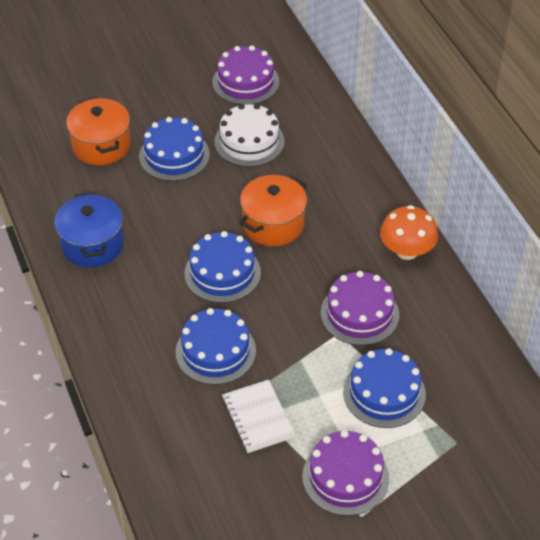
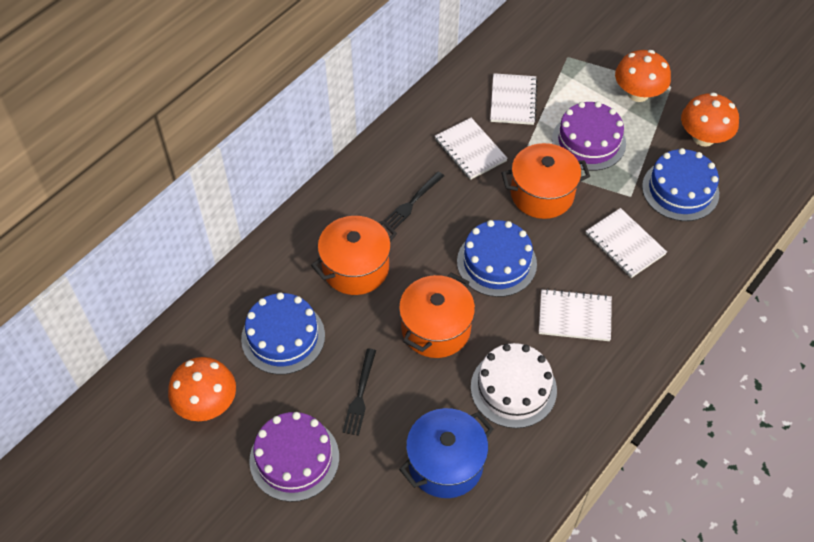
black fork: none = 0 -> [343,349,376,436] [385,172,444,230] = 2
blue cake: [139,117,210,181] [176,308,256,385] [184,231,261,303] [343,348,426,428] = 4 -> [241,292,325,374] [457,220,537,297] [642,148,719,221] = 3
orange mushroom: [380,205,438,260] = 1 -> [168,357,236,421] [615,50,671,102] [681,92,739,147] = 3
orange pot: [66,97,131,165] [239,175,307,246] = 2 -> [311,216,397,295] [399,272,475,358] [501,143,590,219] = 3
purple cake: [212,45,279,105] [302,430,389,516] [321,271,399,346] = 3 -> [249,412,339,502] [552,102,626,171] = 2
white notebook: [222,379,295,453] = 1 -> [435,118,508,180] [490,73,538,125] [539,289,612,341] [586,208,667,278] = 4

